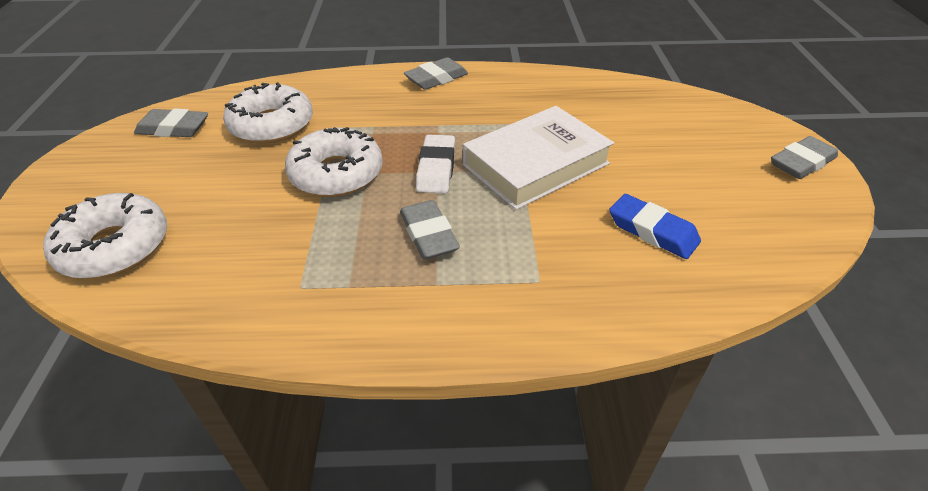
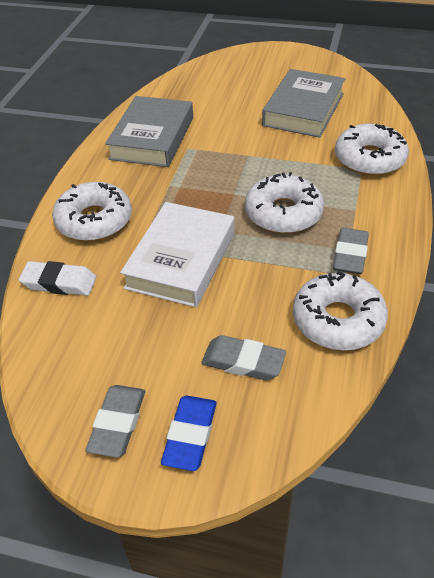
grey book: none = 0 -> [105,96,193,167] [262,69,346,138] = 2
grey eraser: [134,108,208,137] [400,200,460,259] [404,57,468,90] [771,136,838,179] = 4 -> [86,385,145,458] [202,335,286,380] [333,228,369,274] = 3
white donut: [43,193,167,279] [223,82,313,144] [285,127,383,197] = 3 -> [52,182,132,241] [245,172,324,234] [293,271,388,350] [335,124,409,176] = 4

